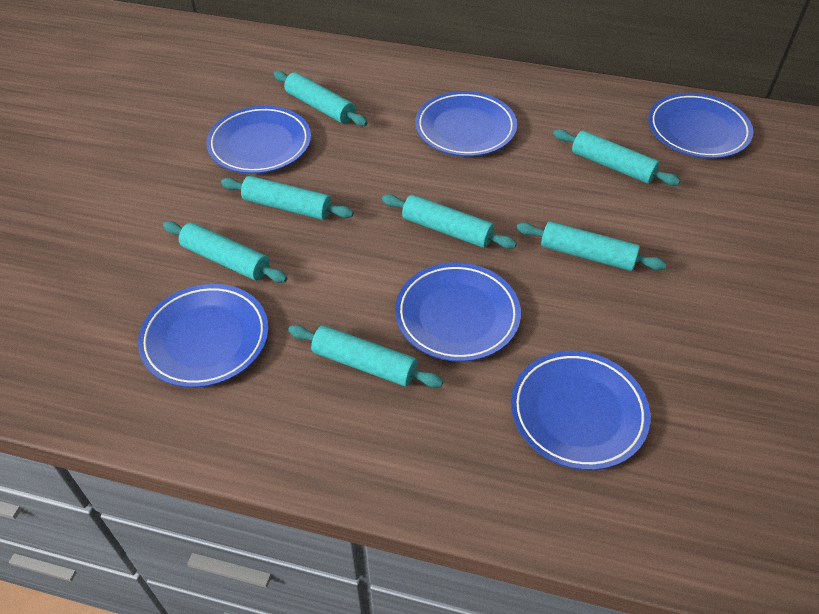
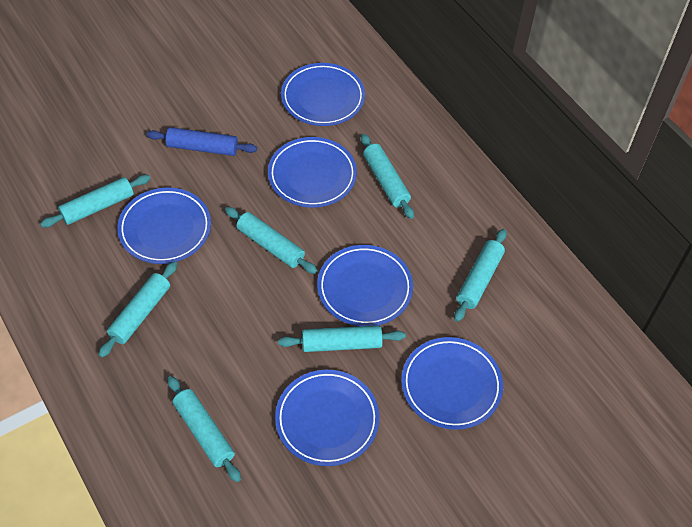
blue rolling pin: none = 0 -> [147,127,257,156] = 1

